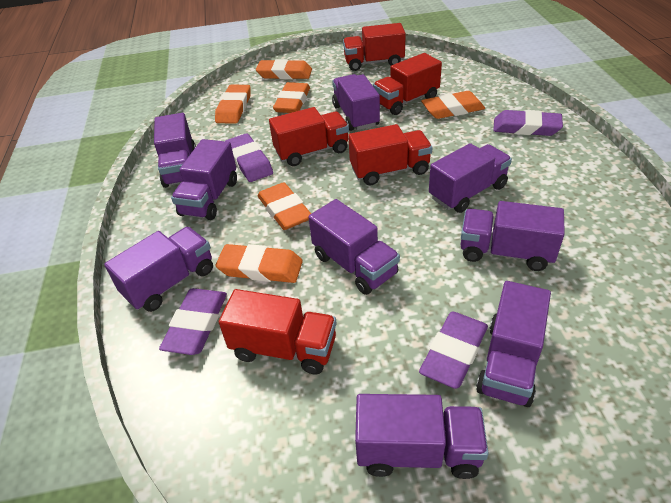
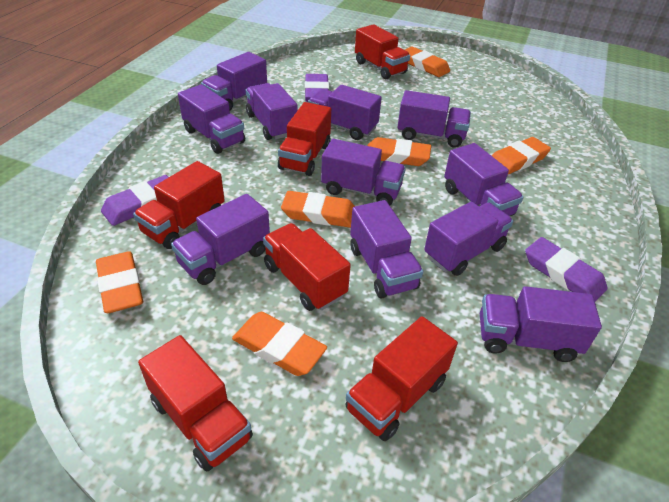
purple eraser: [159,288,227,355] [226,133,273,182] [419,311,488,389] [493,110,563,136] = 4 -> [101,175,169,226] [305,74,329,102] [525,237,607,301] = 3
purple truck: [104,227,213,312] [154,113,196,188] [171,139,237,220] [309,199,400,295] [332,74,380,131] [355,394,489,479] [429,143,512,213] [461,201,565,271] [476,281,551,407] = 9 -> [171,194,270,285] [178,84,245,154] [201,52,267,111] [246,83,297,140] [308,85,382,140] [321,139,406,205] [350,200,423,299] [397,90,471,148] [424,202,513,276] [444,143,524,216] [480,286,602,362] = 11
red truck: [219,289,336,375] [269,107,349,166] [343,23,406,71] [348,124,432,185] [373,53,442,115] = 5 -> [133,161,225,249] [138,335,253,471] [263,223,351,311] [278,102,331,176] [345,316,458,441] [355,24,410,79] = 6

